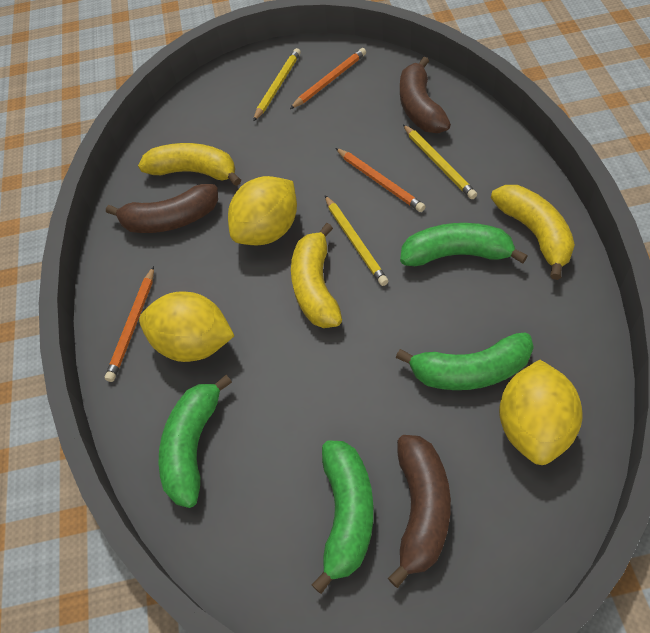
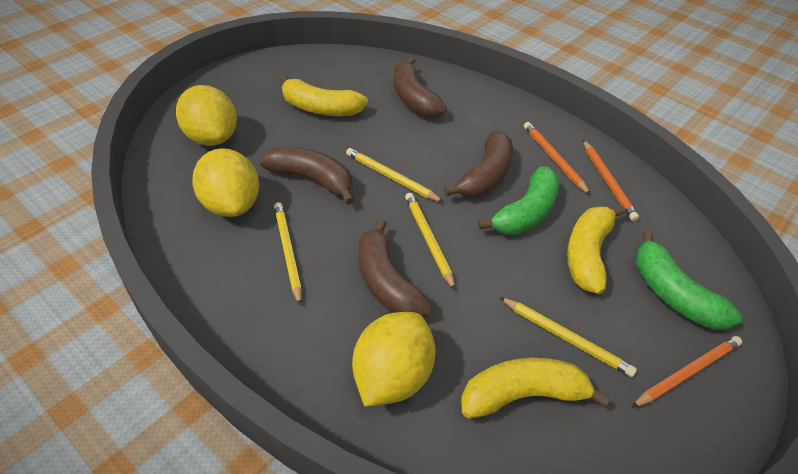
brown banana: [106,184,218,233] [388,435,451,588] [400,57,451,133] = 3 -> [259,146,354,205] [359,219,433,318] [394,57,447,118] [444,131,513,197] = 4
green banana: [159,375,232,508] [312,440,374,594] [396,333,534,390] [400,223,528,266] = 4 -> [478,166,559,235] [636,231,742,330] = 2
yellow pencil: [253,48,301,122] [325,195,388,286] [403,124,477,199] = 3 -> [274,202,302,306] [346,148,443,202] [405,193,456,290] [499,297,637,377] = 4

